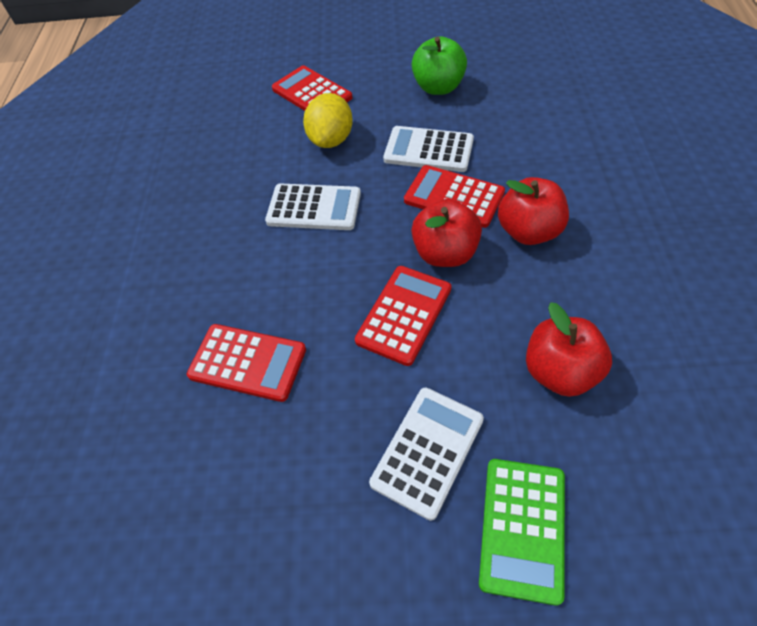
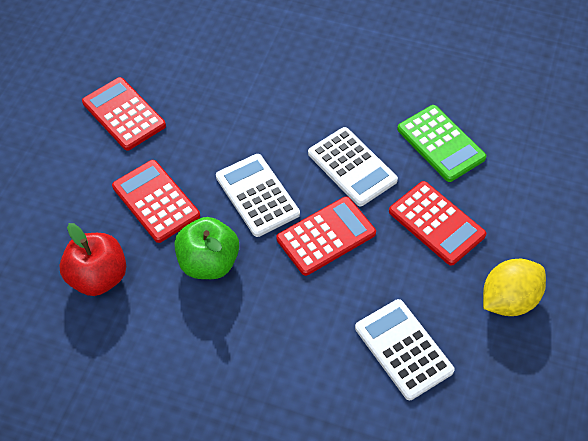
red apple: [411,199,482,267] [498,177,569,245] [526,302,612,397] = 3 -> [59,223,126,296] = 1

